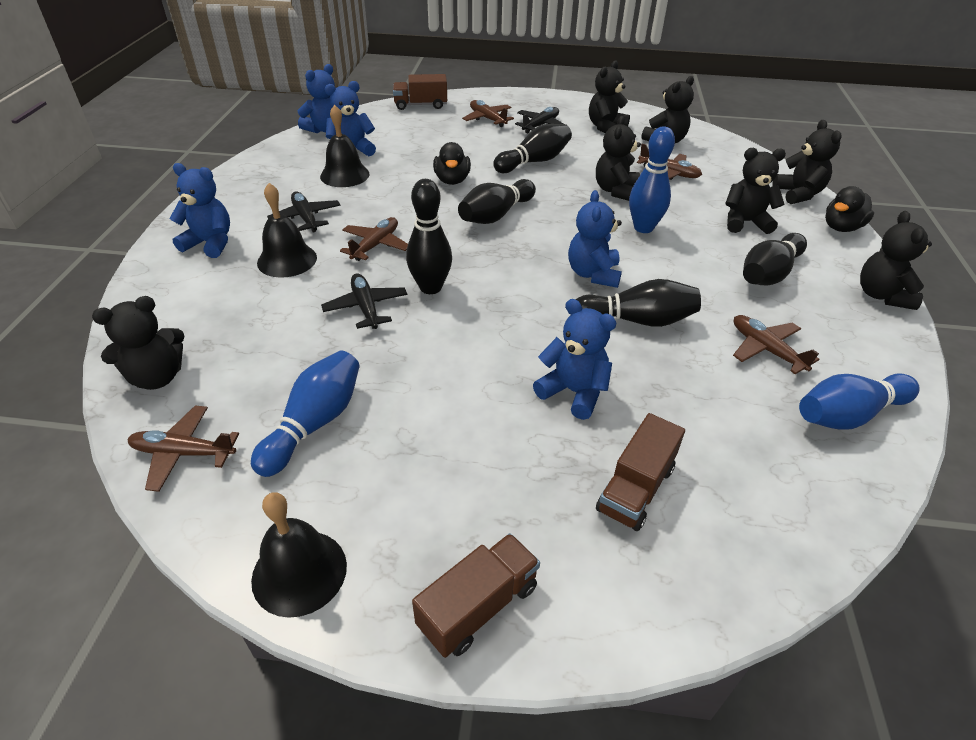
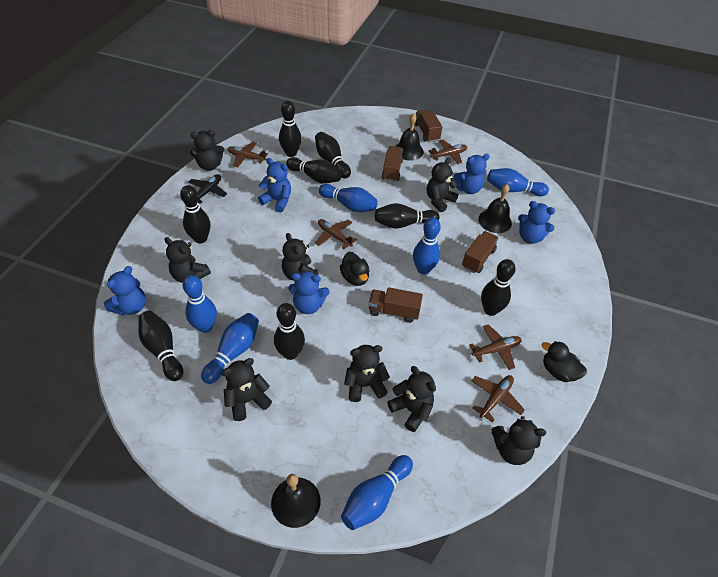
black bowling pin: [406,179,452,294] [458,179,536,224] [493,124,572,173] [576,279,701,327] [743,233,807,285] = 5 -> [138,311,183,381] [180,185,210,244] [274,303,305,360] [279,101,302,157] [286,157,342,184] [315,132,351,178] [375,203,439,229] [481,259,516,316] = 8
black plane: [267,191,341,232] [321,273,408,329] [515,107,563,133] = 3 -> [188,174,227,204] = 1
black teddy bear: [92,296,184,390] [589,60,630,133] [596,116,641,201] [641,76,694,143] [725,148,786,234] [773,120,842,204] [860,211,932,310] = 7 -> [164,237,211,283] [190,130,224,171] [221,358,272,421] [282,233,318,281] [344,345,390,402] [387,366,436,432] [427,158,459,212] [491,416,546,465] = 8
blue bowling pin: [251,351,360,477] [629,126,675,233] [799,374,920,430] = 3 -> [183,275,217,333] [201,313,259,384] [319,184,378,212] [341,455,413,530] [413,217,441,275] [487,168,549,196] = 6
brown truck: [393,74,447,110] [412,533,540,658] [596,413,685,531] = 3 -> [369,287,423,323] [382,146,403,182] [415,110,442,142] [462,231,499,273] = 4

